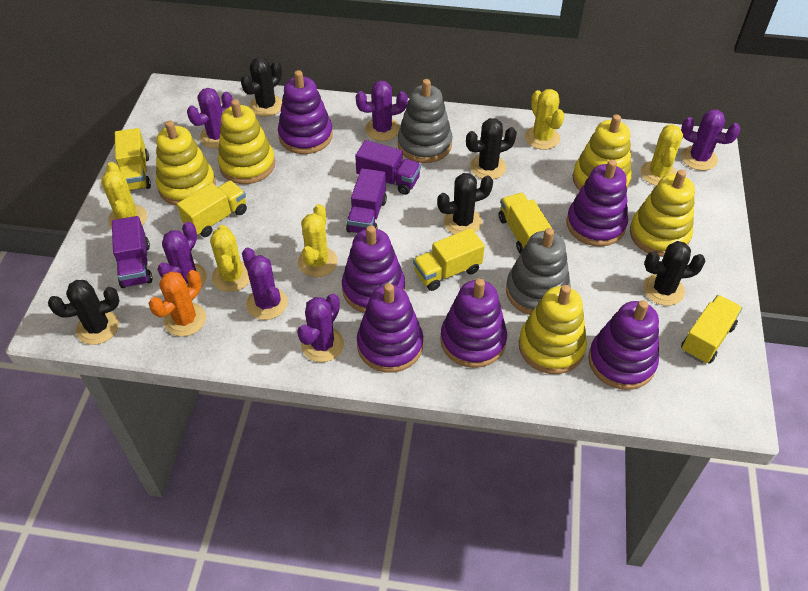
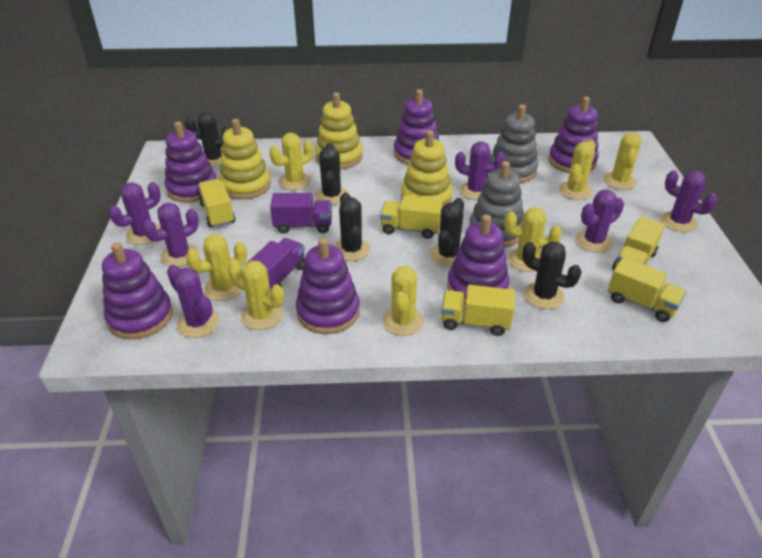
orange cactus: [148,270,206,337] = 1 -> none = 0
purple truck: [112,216,153,288] [346,168,387,233] [355,140,421,195] = 3 -> [247,238,305,292] [270,193,332,233] = 2
yellow cactus: [101,162,147,228] [210,225,250,292] [298,204,338,277] [525,89,565,150] [640,124,683,186] = 5 -> [186,234,247,301] [228,261,284,330] [269,133,313,190] [382,266,424,336] [504,207,562,272] [559,140,595,200] [603,132,642,190] = 7
yellow stacking toy: [156,121,216,206] [218,99,275,184] [519,285,587,374] [573,114,632,191] [630,170,695,257] = 5 -> [219,119,271,200] [315,92,363,169] [401,130,453,207] = 3

